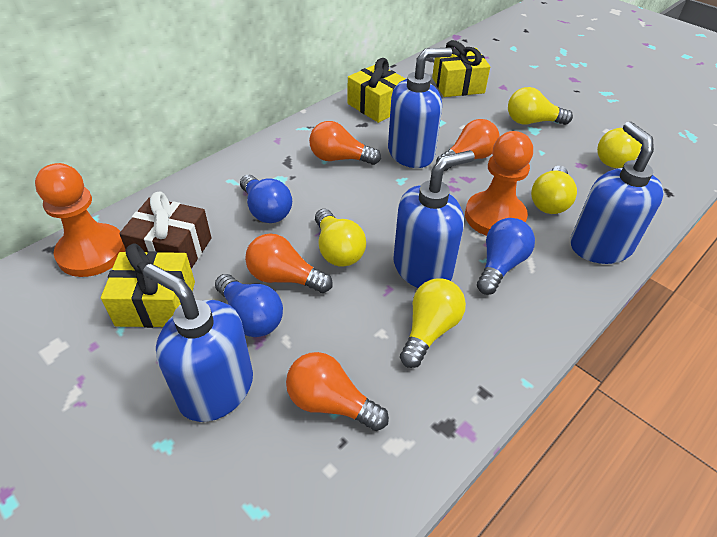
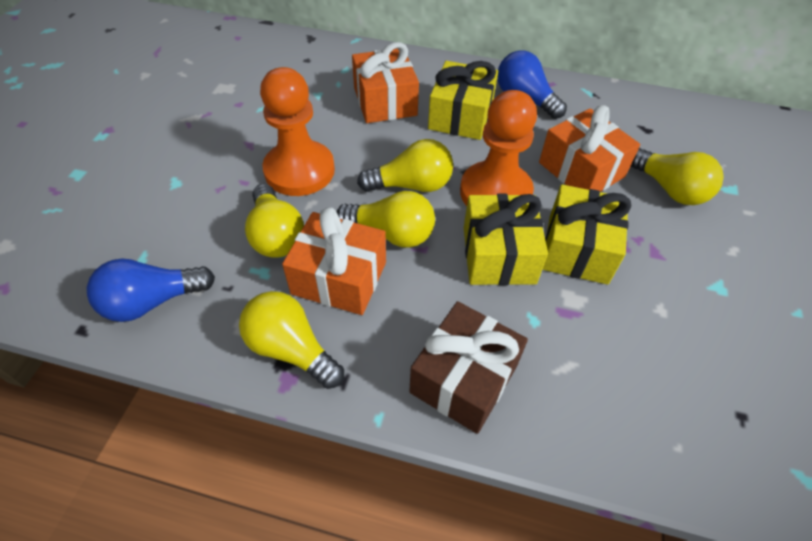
blue light bulb: [215,274,283,337] [240,174,292,223] [477,218,535,295] = 3 -> [87,258,215,322] [497,50,567,119] = 2
blue soap dispenser: [143,264,253,422] [388,48,452,168] [393,150,475,288] [570,121,664,264] = 4 -> none = 0
orange gift: none = 0 -> [282,207,386,315] [352,42,419,123] [539,105,640,192] = 3
orange light bulb: [245,234,333,293] [286,352,389,431] [309,121,381,165] [436,119,500,171] = 4 -> none = 0

